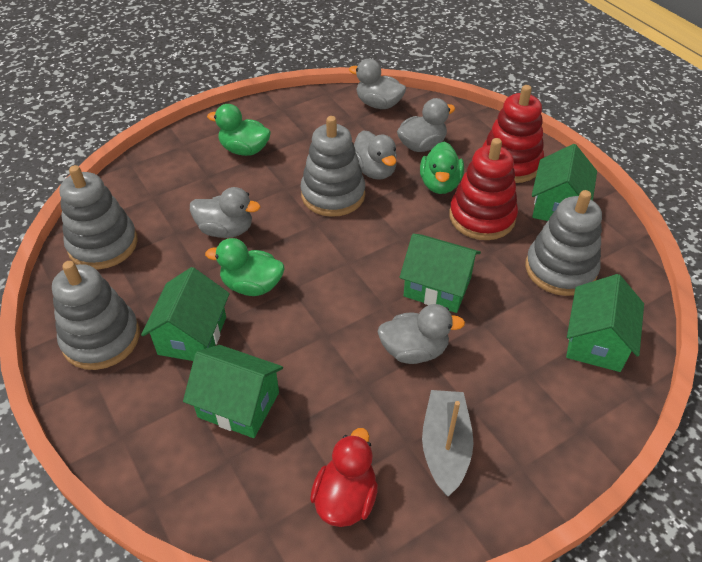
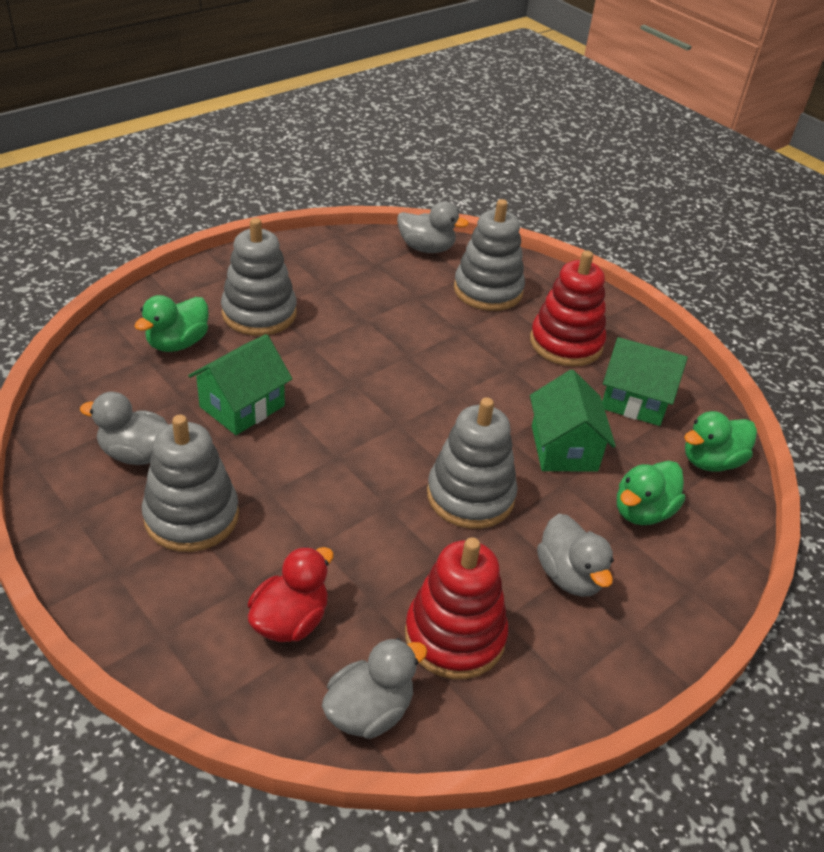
green house: [141,267,230,361] [183,345,283,438] [400,234,481,313] [532,144,597,221] [566,274,644,372] = 5 -> [188,334,292,435] [530,370,616,472] [602,337,688,426] = 3
grey boat: [422,390,473,496] = 1 -> none = 0
grey duck: [190,187,260,238] [349,59,406,109] [354,130,397,180] [377,304,465,364] [397,98,455,152] = 5 -> [80,392,169,465] [322,638,427,739] [397,201,469,253] [537,514,614,597] = 4

